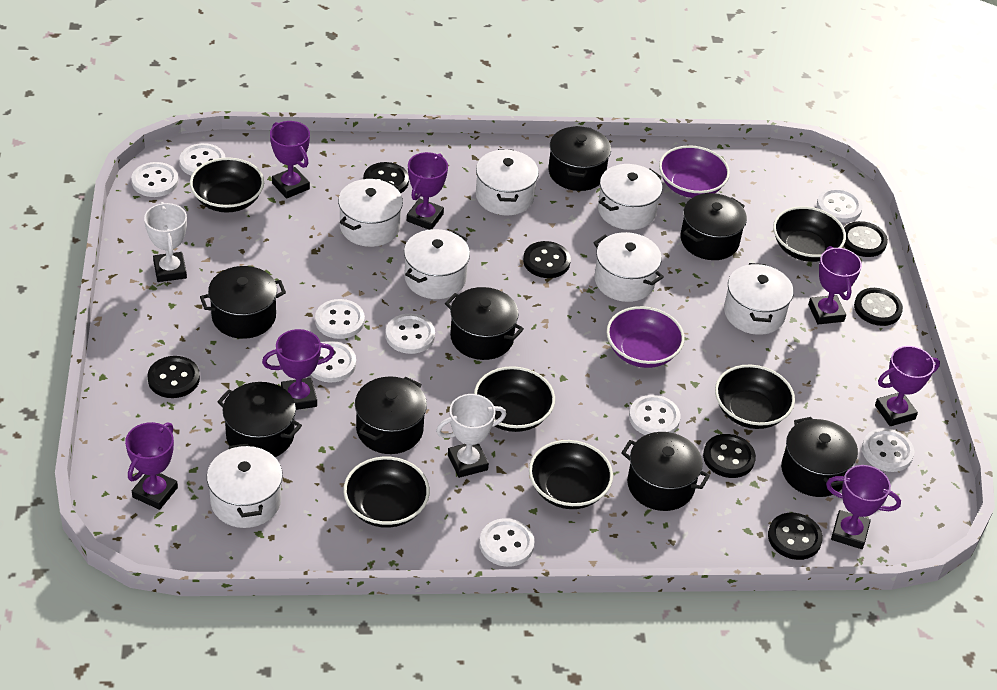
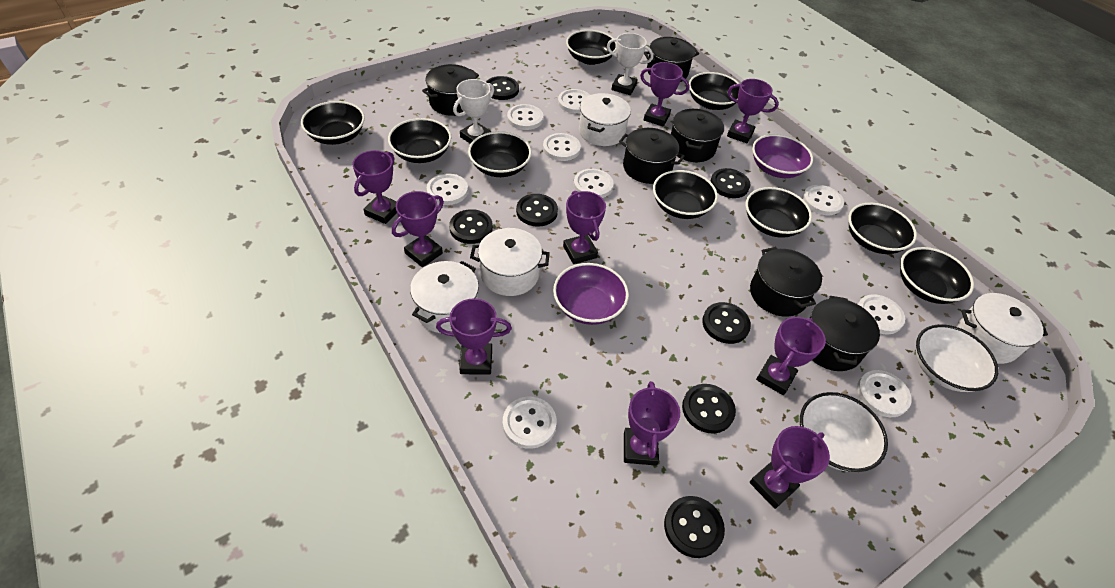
black bowl: [190,158,264,213] [343,456,430,528] [474,366,555,432] [529,440,613,509] [715,365,795,429] [773,206,846,262] = 6 -> [301,101,365,145] [388,118,451,163] [468,131,531,177] [566,30,616,65] [653,170,718,219] [689,72,740,110] [746,187,812,238] [848,203,917,254] [900,247,974,304] = 9
black pot: [200,266,286,339] [217,382,302,457] [355,376,427,454] [445,287,524,360] [548,126,611,191] [621,432,710,511] [681,193,747,260] [781,417,858,497] = 8 -> [422,64,479,116] [619,128,685,184] [644,37,699,82] [671,109,724,162] [750,247,822,317] [810,296,880,371] = 6
purple trophy: [125,422,178,510] [262,329,334,410] [270,121,310,199] [407,152,448,230] [808,246,862,324] [826,465,901,549] [875,346,940,426] = 7 -> [352,150,397,224] [392,191,444,267] [436,298,512,375] [563,191,606,264] [624,381,680,465] [640,62,689,127] [727,79,779,143] [750,426,830,509] [756,317,826,395] = 9
white bowl: none = 0 -> [800,392,888,472] [916,324,999,392] = 2
white pot: [207,443,283,528] [338,179,403,247] [404,229,470,299] [476,149,539,215] [593,232,664,302] [598,164,662,230] [724,263,794,335] = 7 -> [410,261,479,333] [470,228,550,296] [579,93,631,146] [957,293,1048,364] = 4

